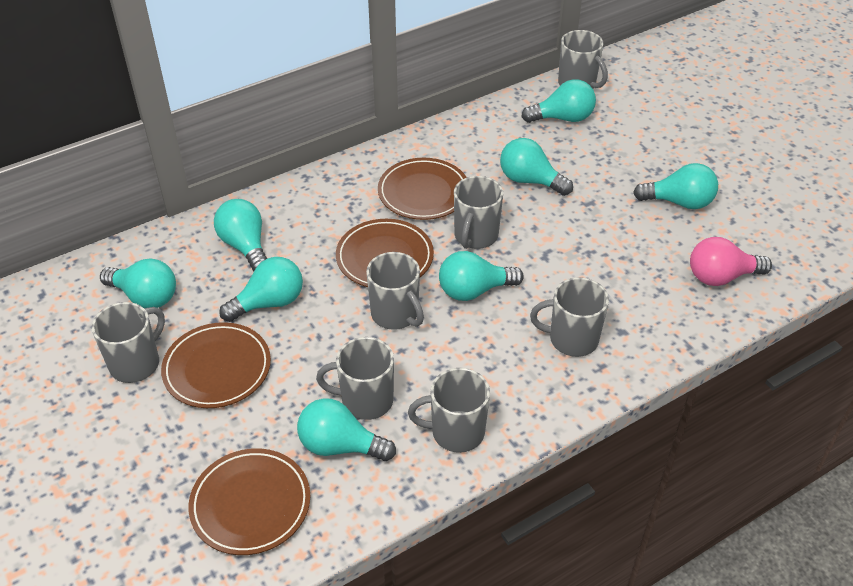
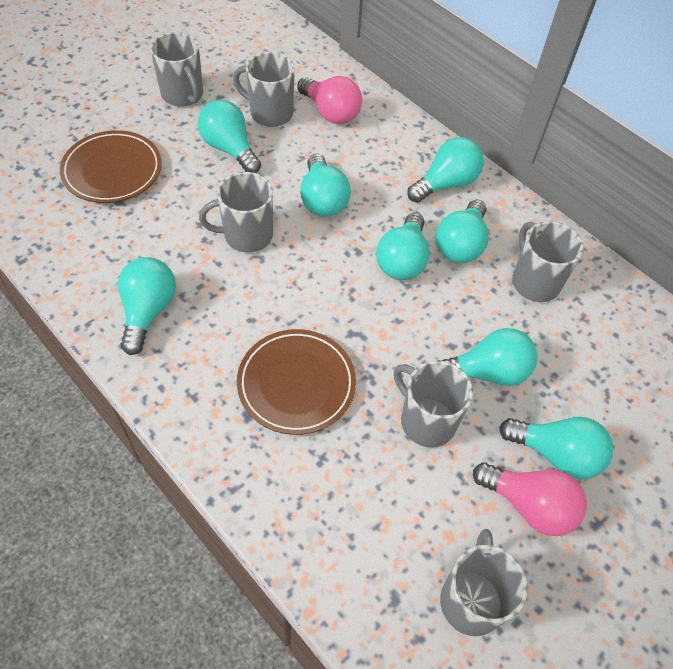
brown plate: [161,322,271,408] [188,448,310,555] [336,219,434,287] [378,158,467,220] = 4 -> [60,130,162,203] [237,329,356,435] = 2
grey mug: [92,302,165,383] [316,337,394,420] [366,252,424,330] [408,368,490,453] [454,176,503,249] [530,277,609,357] [558,30,608,89] = 7 -> [150,32,203,107] [199,172,273,253] [233,52,295,127] [394,361,473,447] [440,529,528,636] [512,221,583,302] = 6
pink light bulb: [690,237,772,286] = 1 -> [297,76,362,124] [473,462,587,536] = 2

